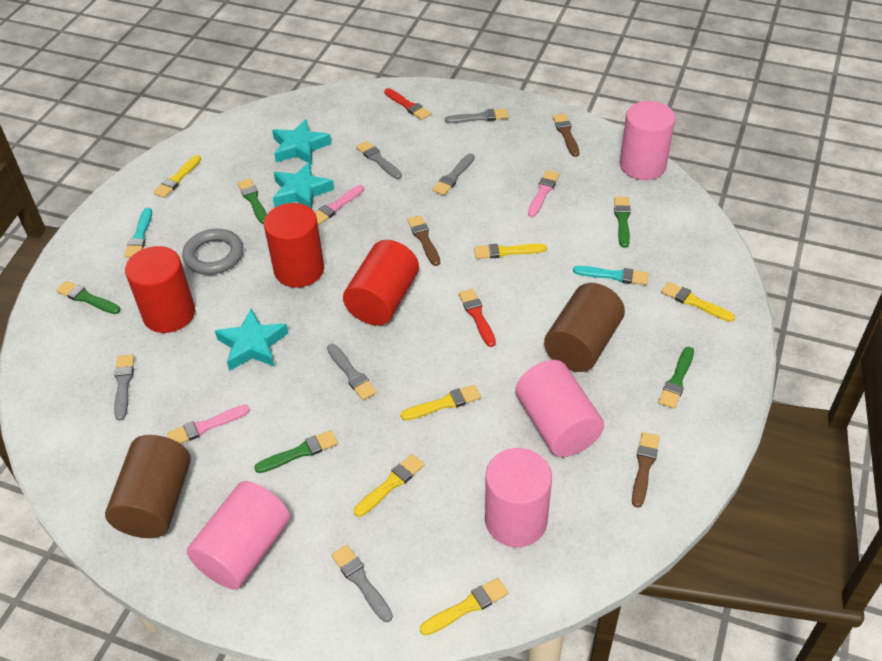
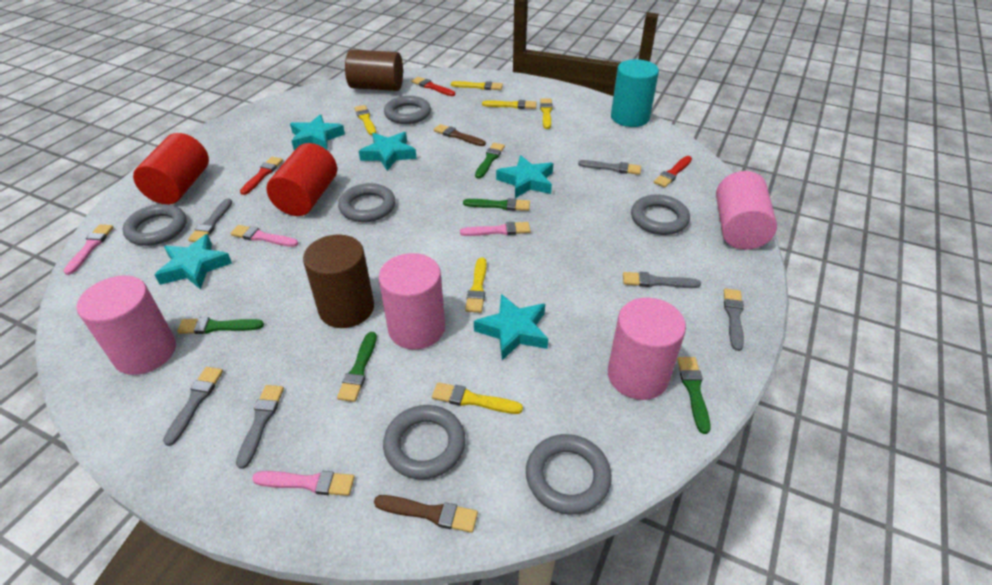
brown brush: [407,215,440,266] [553,114,579,157] [632,432,660,508] = 3 -> [374,495,478,533] [434,124,486,146] = 2
grey ring: [182,229,243,275] = 1 -> [123,204,187,246] [338,183,396,222] [383,405,466,479] [384,96,431,124] [526,434,612,514] [631,195,690,235] = 6
pink brush: [167,405,250,444] [315,185,364,225] [528,170,559,217] = 3 -> [64,224,114,275] [231,225,298,247] [252,471,355,496] [460,222,531,236] = 4
red brush: [384,88,431,120] [459,289,496,347] = 2 -> [240,157,283,195] [411,77,455,96] [654,156,692,188] = 3
red cylinder: [125,246,195,333] [264,203,324,288] [343,240,419,326] = 3 -> [133,133,209,204] [267,143,337,216] = 2
turquoise brush: [124,208,152,258] [573,266,648,285] = 2 -> none = 0
turquoise cylinder: none = 0 -> [611,59,659,127] = 1
turquoise star: [215,309,288,371] [272,119,331,165] [273,162,334,209] = 3 -> [155,234,232,290] [290,114,345,151] [359,132,417,171] [474,294,548,360] [496,155,553,198] = 5

